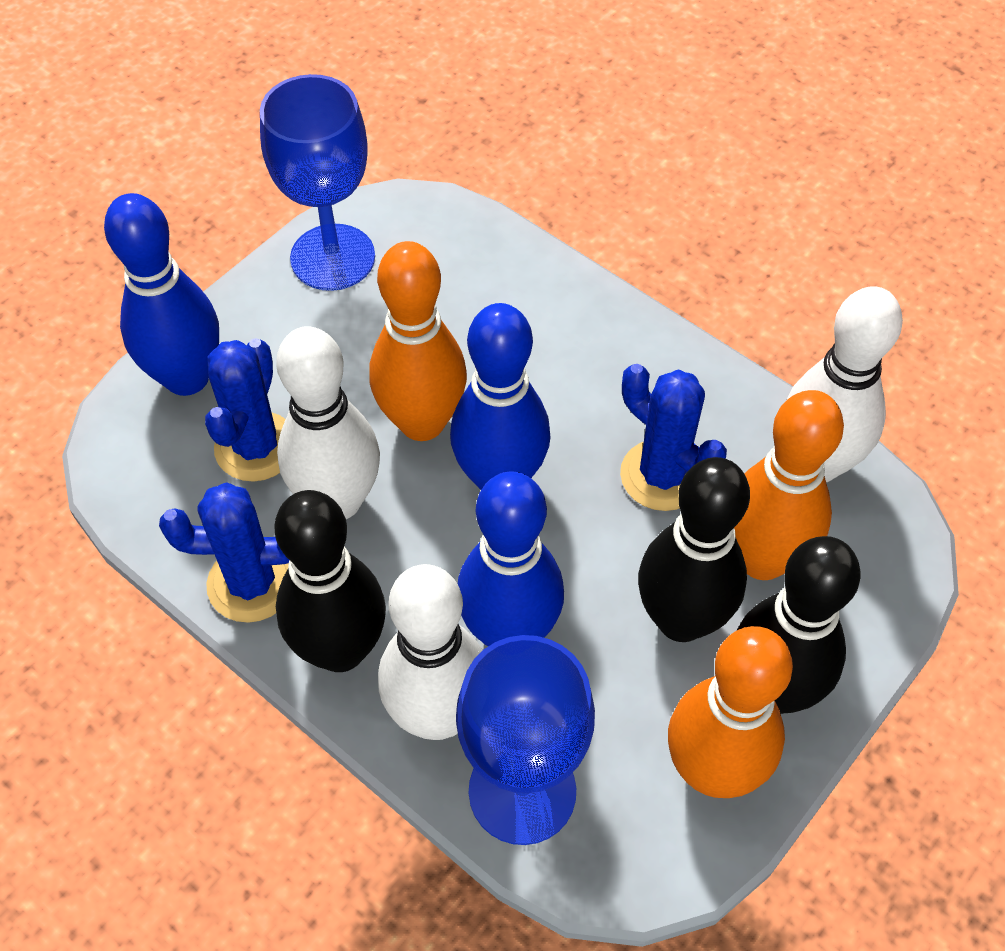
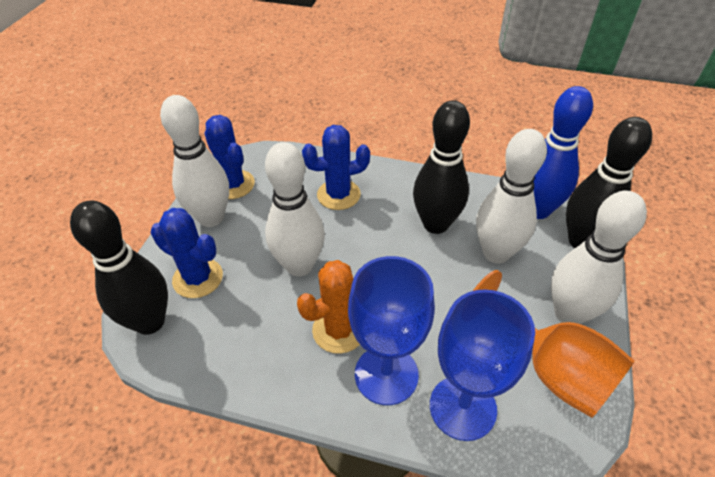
blue bowling pin: [104,193,219,396] [450,303,551,490] [458,471,564,646] = 3 -> [534,86,593,219] = 1
orange bowling pin: [370,241,467,441] [668,626,793,798] [734,390,844,580] = 3 -> none = 0
orange cactus: none = 0 -> [297,260,360,354] = 1
orange goblet: none = 0 -> [473,270,635,418] = 1
white bowling pin: [276,326,380,519] [378,564,483,740] [786,286,903,482] = 3 -> [160,95,229,227] [265,142,325,277] [476,129,547,263] [551,191,647,324] = 4

